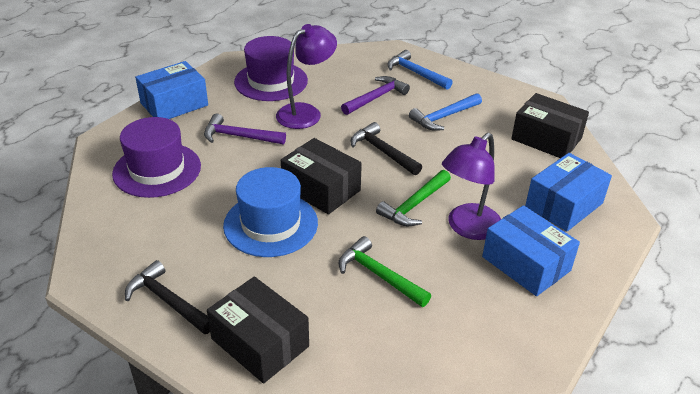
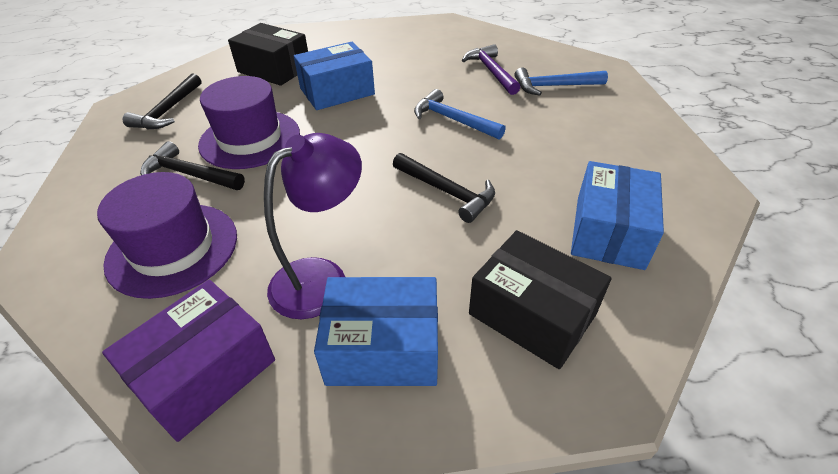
black box: [207,276,309,383] [281,138,362,215] [511,93,589,158] = 3 -> [228,23,308,86] [469,230,611,369] = 2
black hammer: [125,260,210,334] [351,122,422,175] = 2 -> [122,74,202,130] [140,141,245,190] [393,153,495,223] = 3
blue hat: [223,167,318,257] = 1 -> none = 0
green hammer: [338,236,431,307] [376,170,451,226] = 2 -> none = 0
purple box: none = 0 -> [102,280,275,442] = 1
purple hammer: [204,114,286,145] [341,76,410,115] = 2 -> [462,44,521,95] = 1
purple lamp: [276,24,337,129] [442,133,501,240] = 2 -> [264,133,362,319] = 1

